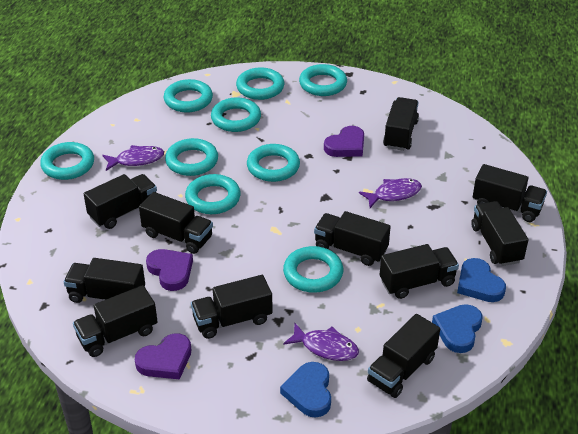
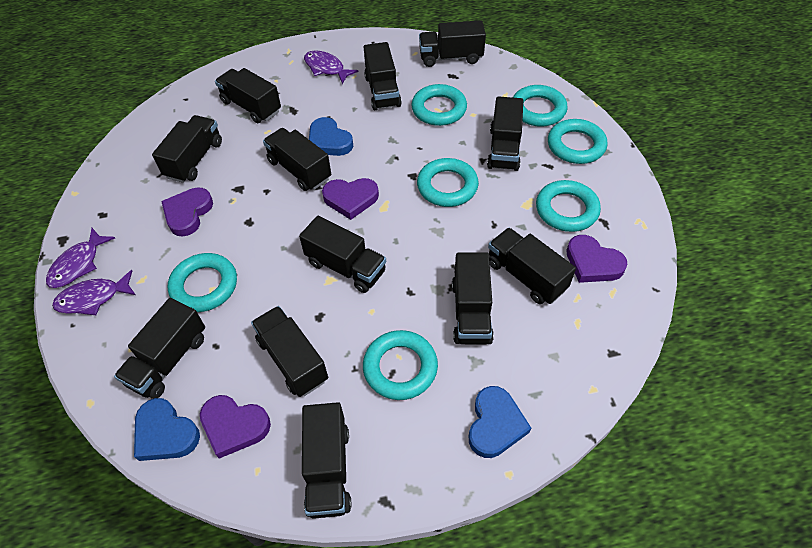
black truck: [64,258,145,303] [73,285,158,357] [84,174,157,229] [139,192,213,254] [191,275,273,339] [314,211,391,266] [367,314,440,398] [380,244,459,299] [383,97,419,151] [471,201,528,266] [473,164,547,222] = 11 -> [114,298,205,399] [152,115,222,183] [215,68,281,123] [251,306,328,397] [263,128,331,191] [299,216,386,293] [302,402,352,519] [364,42,402,110] [419,20,486,67] [452,252,494,344] [487,96,523,171] [488,228,576,304] = 12
purple heart: [135,333,191,380] [146,249,193,291] [324,126,364,157] = 3 -> [161,187,213,236] [200,395,271,459] [322,178,379,220] [566,235,628,283] = 4
turquoise ring: [40,142,94,180] [164,79,213,112] [165,138,218,176] [185,174,241,214] [211,98,261,132] [236,67,284,100] [247,144,300,182] [283,246,343,293] [299,64,347,96] = 9 -> [168,253,237,312] [363,330,438,400] [411,84,467,126] [417,158,479,207] [513,85,568,127] [536,180,601,232] [548,119,608,164] = 7

